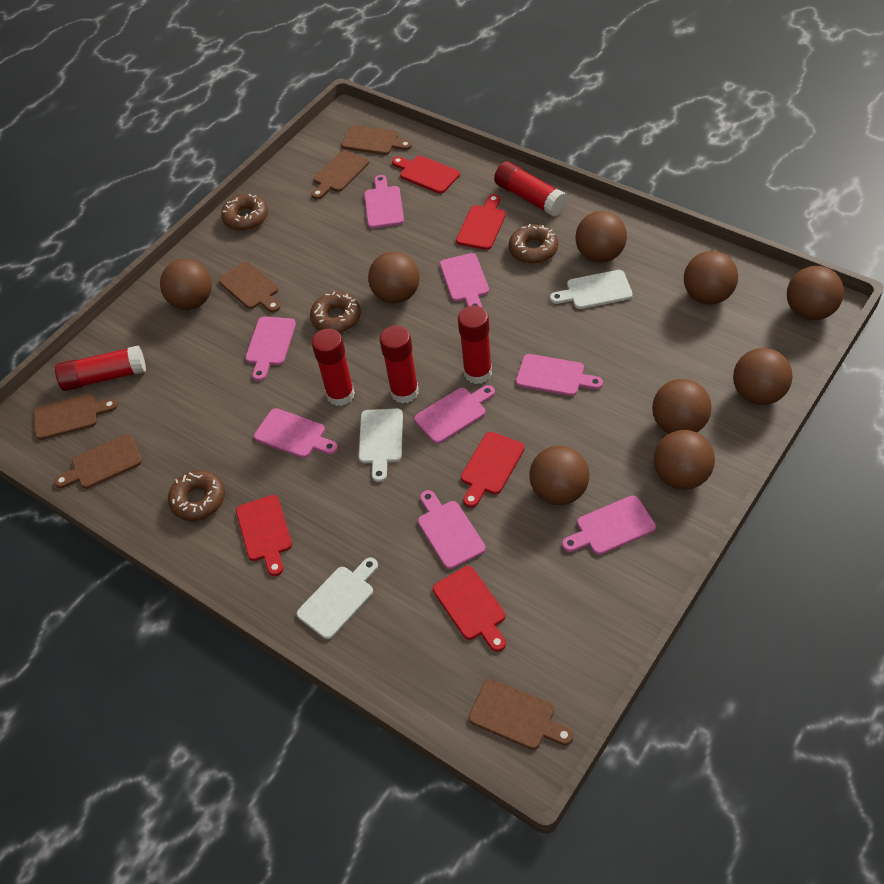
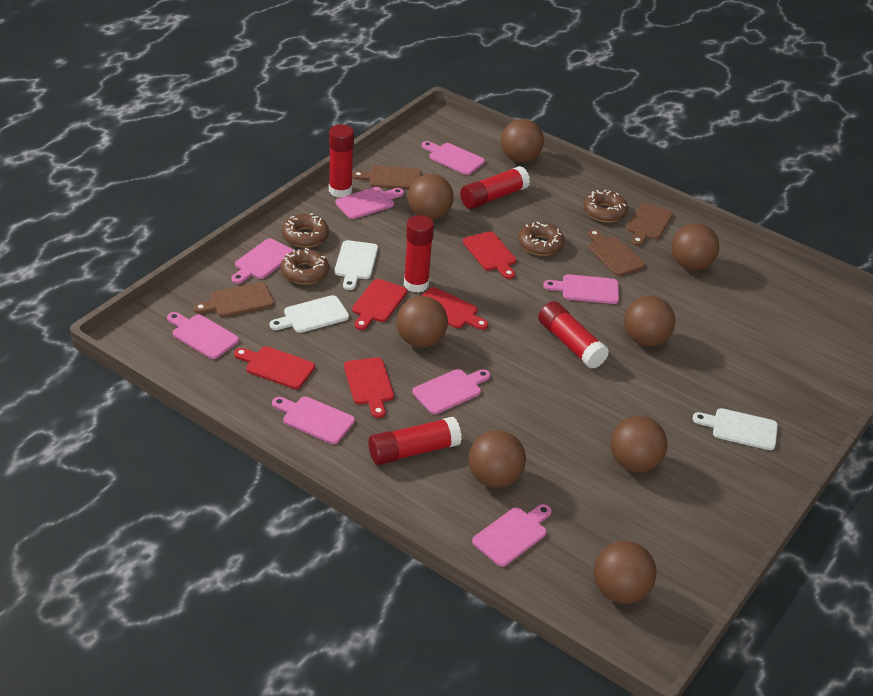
brown ball: [160,259,212,310] [368,252,420,304] [529,446,589,505] [575,211,627,263] [652,379,711,434] [654,430,715,489] [684,251,738,305] [733,348,793,405] [787,266,844,320] = 9 -> [396,296,448,348] [408,174,454,220] [469,430,526,488] [501,119,544,163] [594,541,656,604] [611,416,667,473] [624,296,675,346] [671,223,719,270] = 8
brown cutting board: [34,394,118,440] [54,434,142,489] [219,262,281,312] [311,150,369,199] [341,125,412,155] [469,679,574,750] = 6 -> [194,282,274,317] [352,166,421,189] [588,229,645,276] [626,203,673,246] = 4

